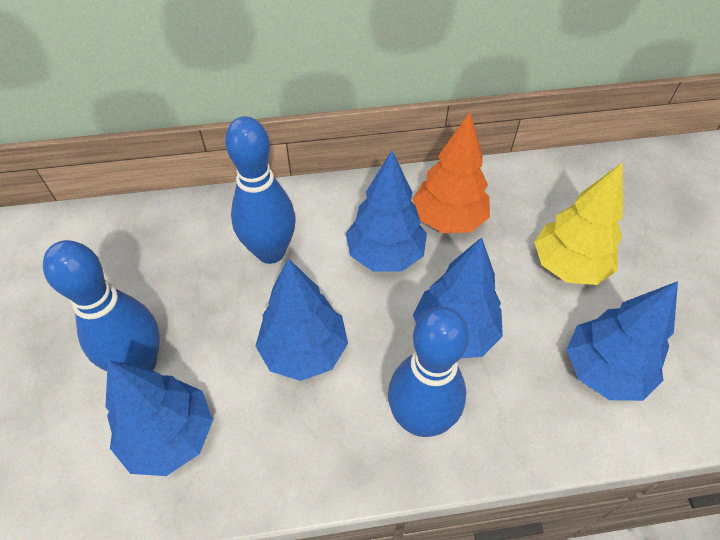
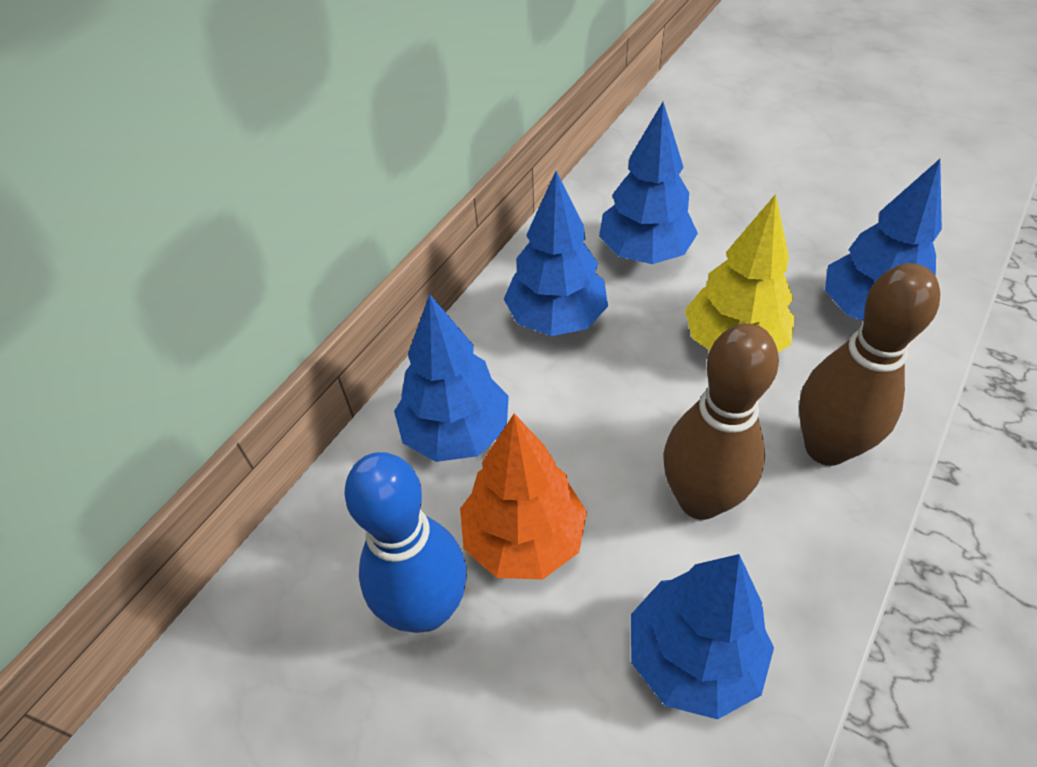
blue bowling pin: [43,240,160,371] [225,116,296,264] [388,307,469,437] = 3 -> [344,452,467,633] = 1
brown bowling pin: none = 0 -> [663,323,779,520] [799,263,940,466] = 2

